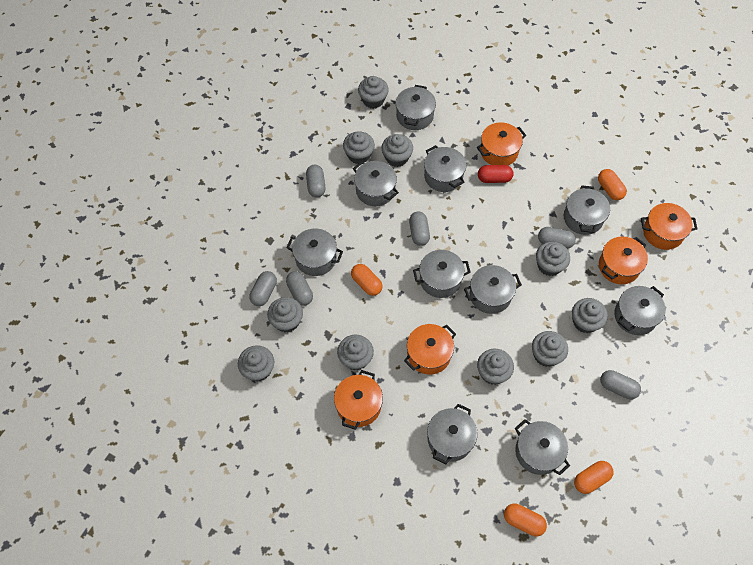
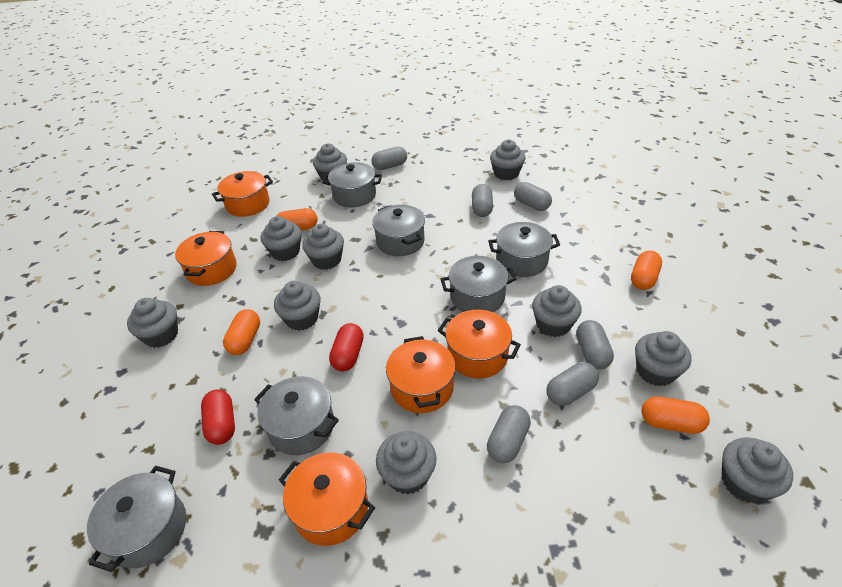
grey pot: [287,229,343,276] [353,161,399,206] [396,85,436,130] [413,250,471,298] [424,145,466,192] [427,404,478,464] [464,265,522,314] [515,419,570,475] [564,185,610,235] [614,286,666,335] = 10 -> [87,466,186,572] [254,376,339,455] [322,162,382,208] [372,205,425,256] [440,256,517,312] [488,222,560,277] = 6
red capsule: [478,165,513,183] = 1 -> [201,390,235,445] [329,323,364,371] = 2

